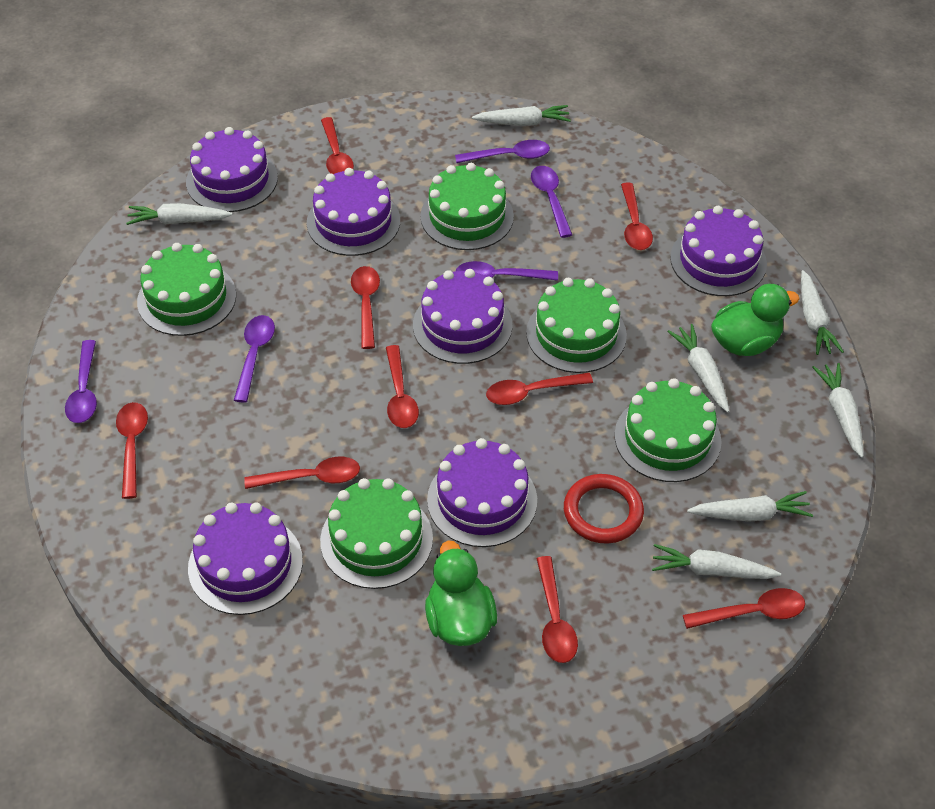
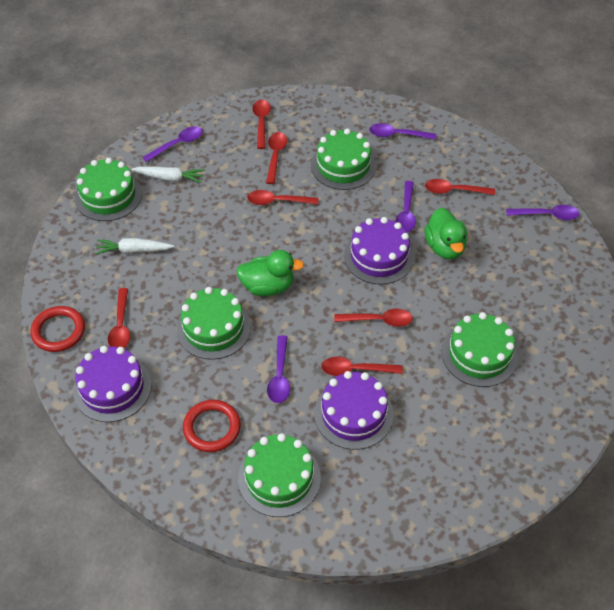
purple cake: [186,127,278,212] [188,502,303,615] [307,168,400,256] [413,269,512,364] [427,438,537,547] [670,206,767,296] = 6 -> [73,346,152,422] [314,371,393,450] [344,217,414,285] = 3
red ring: [564,474,644,544] = 1 -> [31,306,85,352] [183,400,241,452] = 2
red spoon: [116,402,148,499] [244,457,360,489] [321,117,354,174] [351,266,380,349] [386,345,419,428] [486,373,593,405] [536,556,578,663] [621,183,653,250] [683,588,805,629] = 9 -> [108,288,130,348] [247,190,318,205] [252,100,271,149] [266,132,287,184] [321,357,403,376] [334,309,413,327] [425,179,495,195] = 7
white carrot: [126,203,233,225] [472,105,571,126] [652,544,781,579] [667,324,729,412] [687,491,813,522] [801,270,844,355] [812,363,863,458] = 7 -> [95,238,174,255] [131,166,205,183] = 2

